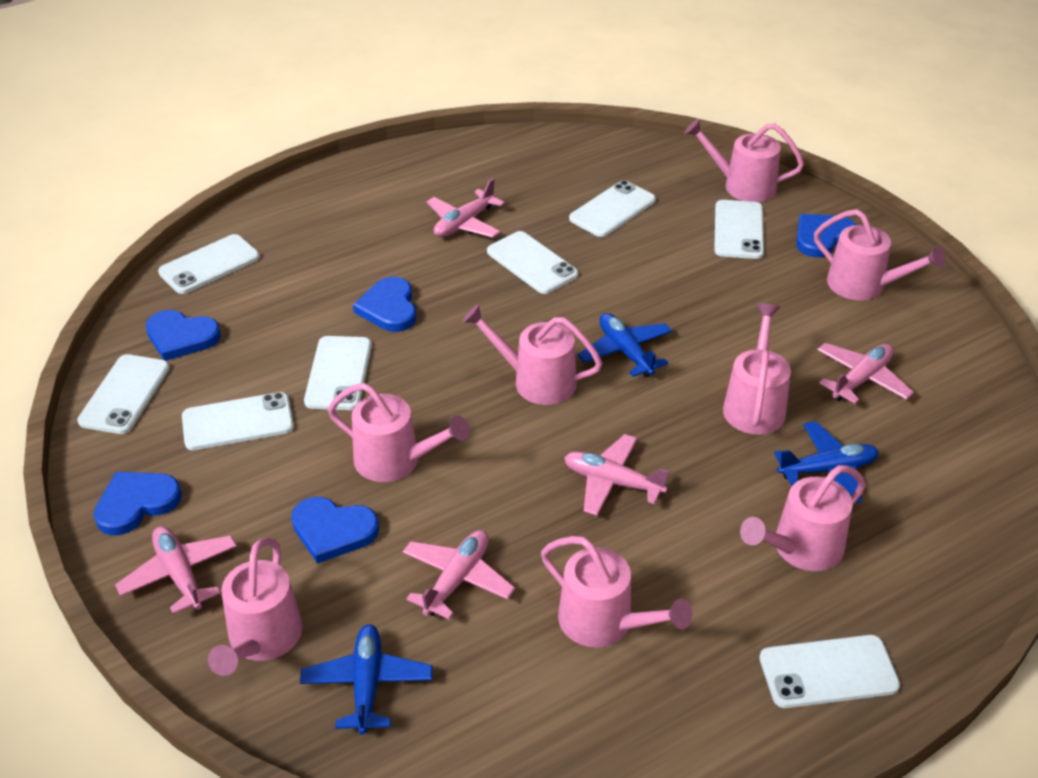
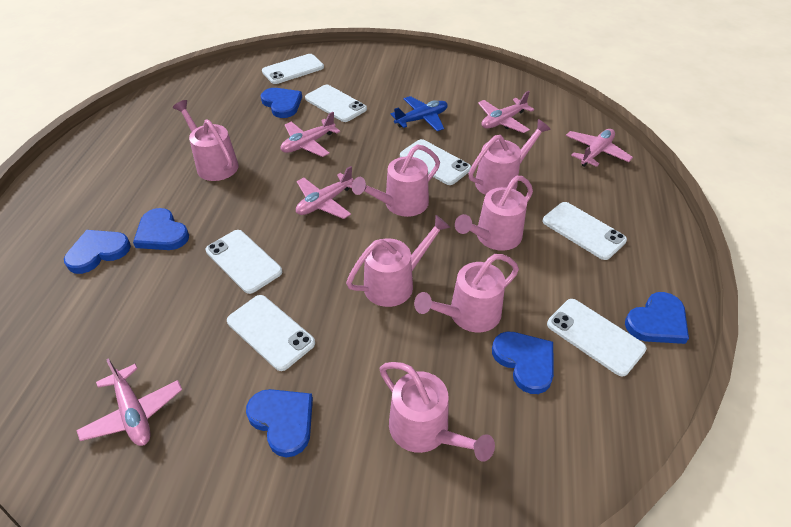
blue heart: [94,472,182,535] [146,310,221,361] [291,497,379,564] [353,277,416,332] [796,214,857,257] = 5 -> [64,230,131,274] [133,208,189,250] [246,389,313,457] [261,88,302,118] [492,332,554,394] [625,292,689,344] = 6
blue plane: [300,624,432,735] [578,313,672,377] [774,421,879,503] = 3 -> [390,96,448,131] = 1
pink watering can: [208,538,303,676] [328,383,470,482] [463,304,602,405] [541,536,692,647] [685,119,804,202] [723,303,791,435] [740,465,866,571] [814,209,946,300] = 8 -> [173,100,239,181] [346,215,451,307] [352,144,440,217] [380,362,495,462] [414,254,519,332] [455,176,533,251] [468,119,551,195] = 7
white phone: [77,354,170,434] [158,234,260,294] [182,392,294,450] [304,336,372,410] [487,231,578,294] [569,180,656,237] [714,200,764,259] [759,635,900,708] = 8 -> [206,230,282,294] [227,295,315,371] [262,54,324,84] [305,85,367,122] [400,139,471,185] [543,202,627,260] [547,299,647,377] = 7

